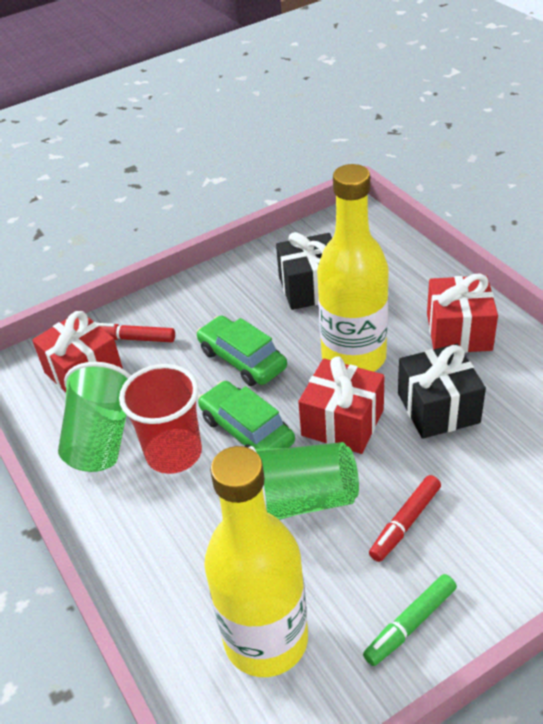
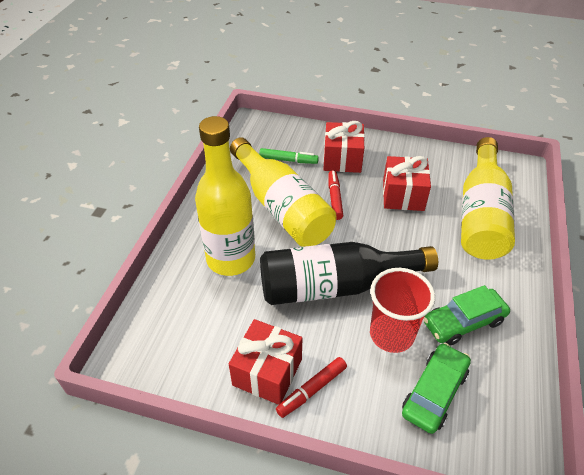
black bottle: none = 0 -> [260,242,438,305] = 1
black gift: [276,232,332,310] [398,344,486,439] = 2 -> none = 0
green cup: [58,362,131,472] [248,442,359,520] = 2 -> none = 0
yellow bottle: [204,446,308,677] [317,164,389,372] = 2 -> [195,116,255,276] [230,137,337,247] [461,137,515,260] = 3

